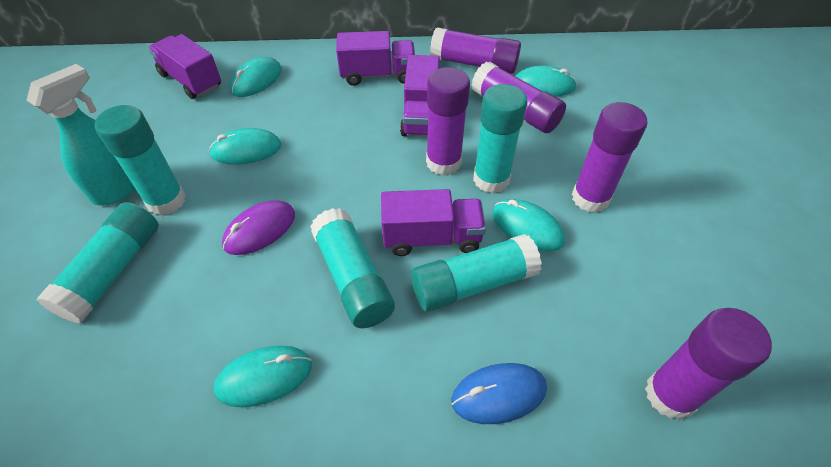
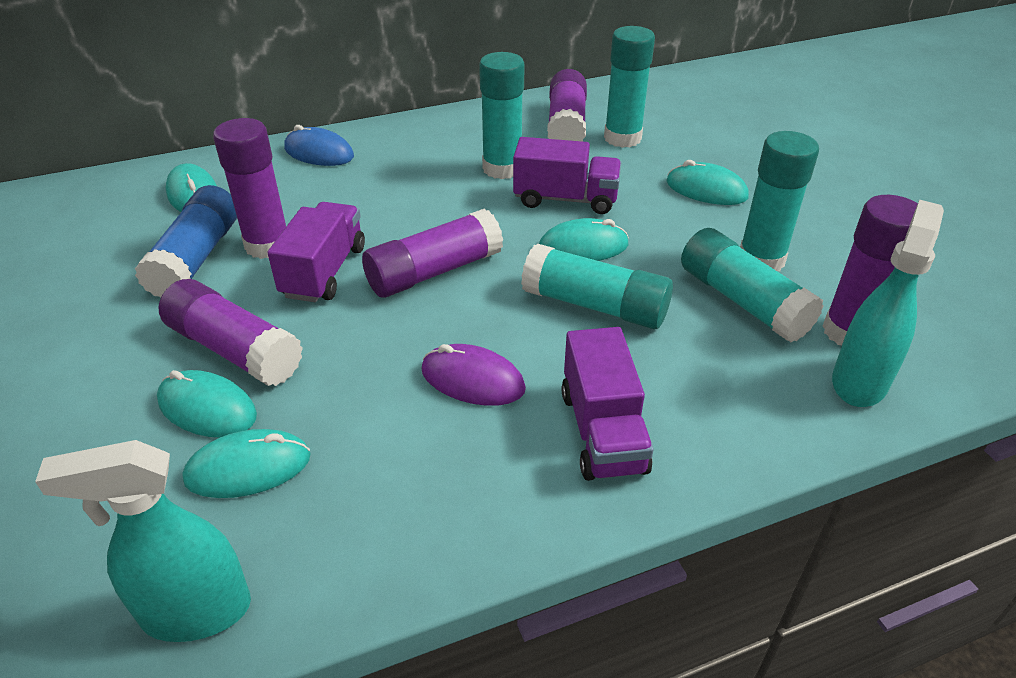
blue glue stick: none = 0 -> [135,185,237,297] = 1
purple truck: [148,34,221,99] [336,31,415,86] [381,189,486,256] [400,55,440,136] = 4 -> [268,202,365,302] [513,137,621,214] [562,327,654,481] = 3
turquoise spray bottle: [26,64,135,205] = 1 -> [35,440,251,642] [832,200,944,407] = 2

